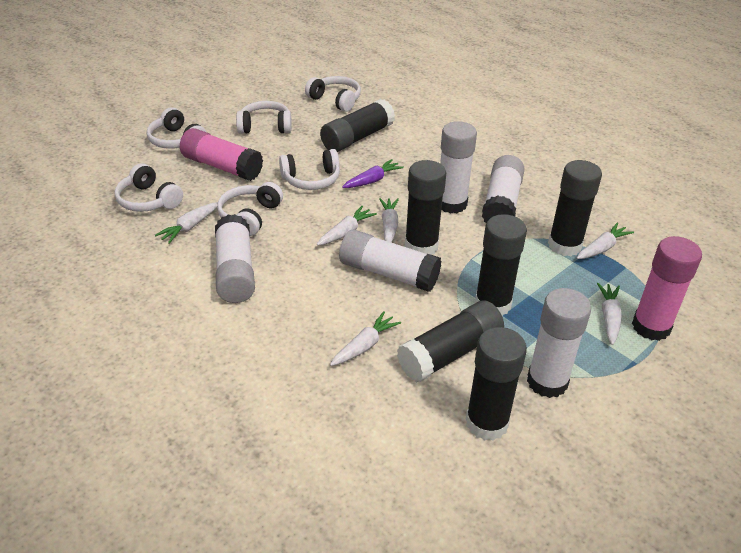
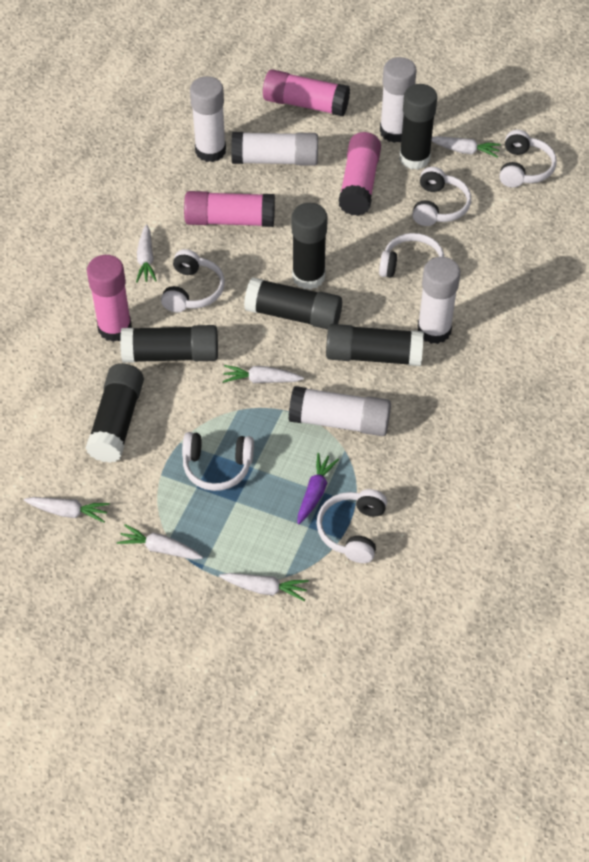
pink glue stick: [180,128,263,181] [632,236,702,341] = 2 -> [87,255,132,342] [184,191,275,227] [263,69,350,116] [339,132,381,216] = 4

